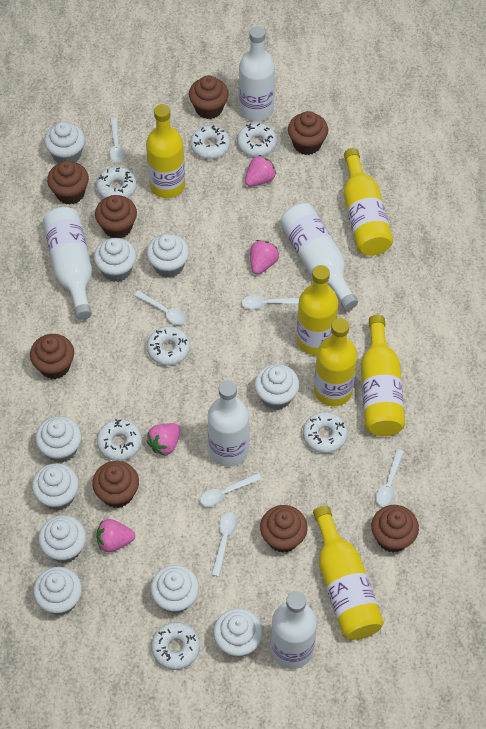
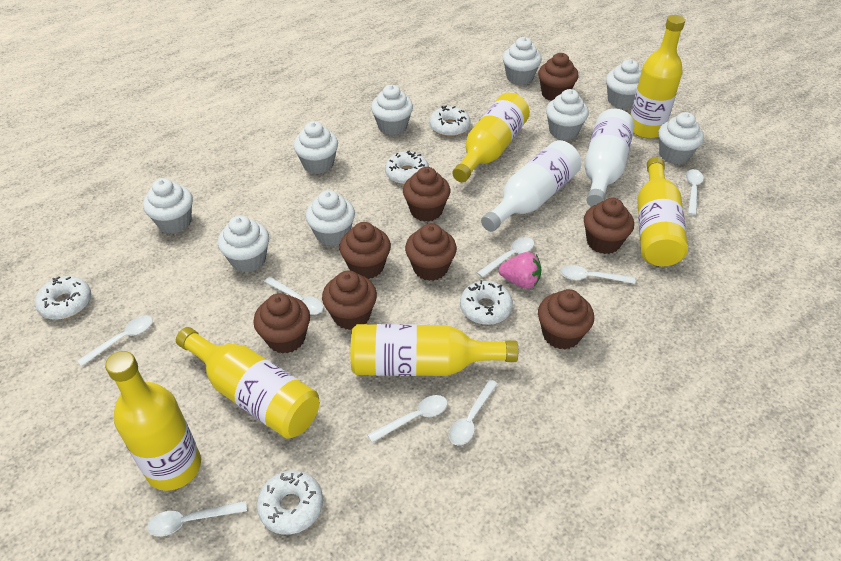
pink strawberry: [96,519,135,552] [147,423,180,456] [245,155,276,187] [250,240,279,274] = 4 -> [499,252,541,289] = 1
white bottle: [43,207,92,320] [208,380,249,467] [239,26,275,122] [271,591,317,669] [280,203,358,310] = 5 -> [481,140,581,232] [584,109,634,207] = 2
white cupcake: [32,463,79,511] [33,567,82,615] [35,416,81,463] [38,515,86,563] [44,122,85,163] [94,238,136,282] [147,234,189,278] [151,565,199,613] [213,608,263,657] [254,364,299,410] = 10 -> [143,178,193,234] [218,215,269,272] [293,121,338,174] [305,190,355,246] [371,85,413,135] [503,37,542,85] [546,89,589,140] [606,59,642,109] [658,112,704,164] = 9
white donut: [96,167,137,198] [97,419,142,461] [147,326,190,366] [151,622,200,670] [190,125,230,159] [237,123,277,157] [303,412,348,453] = 7 -> [35,276,91,320] [257,470,323,535] [385,151,429,185] [429,106,471,137] [460,280,513,325] = 5
white spoon: [109,118,125,163] [134,290,187,325] [200,473,262,507] [212,512,238,577] [242,295,299,310] [376,449,404,507] = 6 -> [78,316,153,367] [147,501,247,536] [264,277,323,315] [368,395,448,443] [449,379,498,445] [477,237,534,278] [560,265,635,284] [686,169,704,215] = 8

